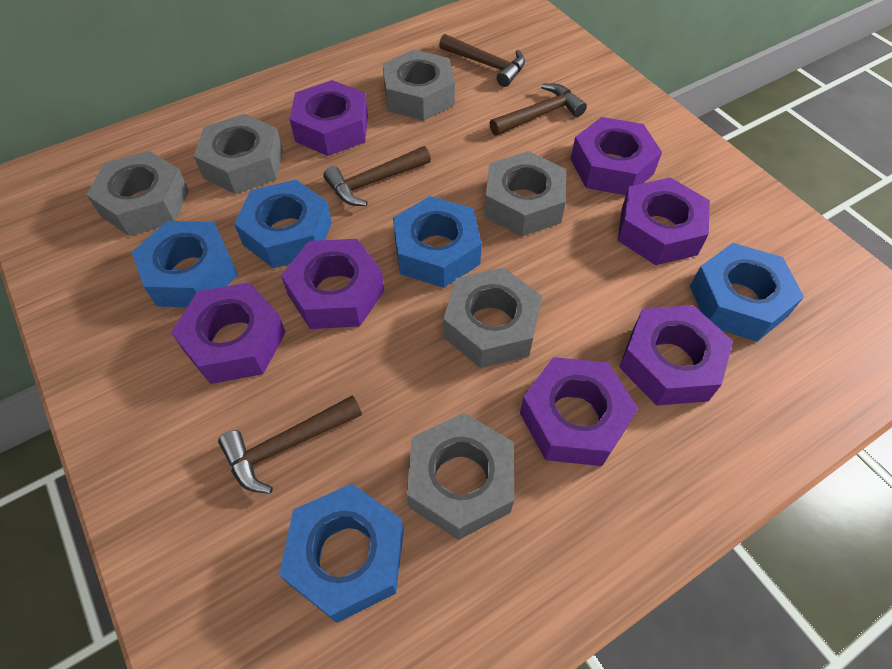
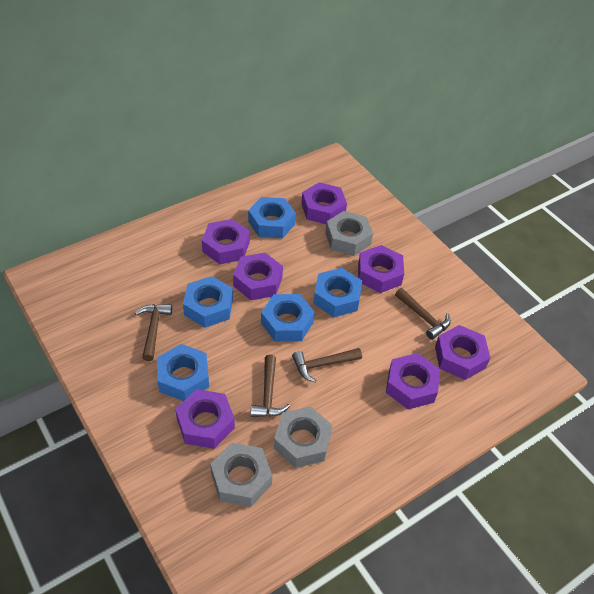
grey nut: [87,151,189,236] [194,114,283,194] [383,50,455,121] [407,413,514,540] [443,268,542,368] [484,151,566,237] = 6 -> [210,443,272,507] [274,406,333,468] [325,211,373,256] = 3

